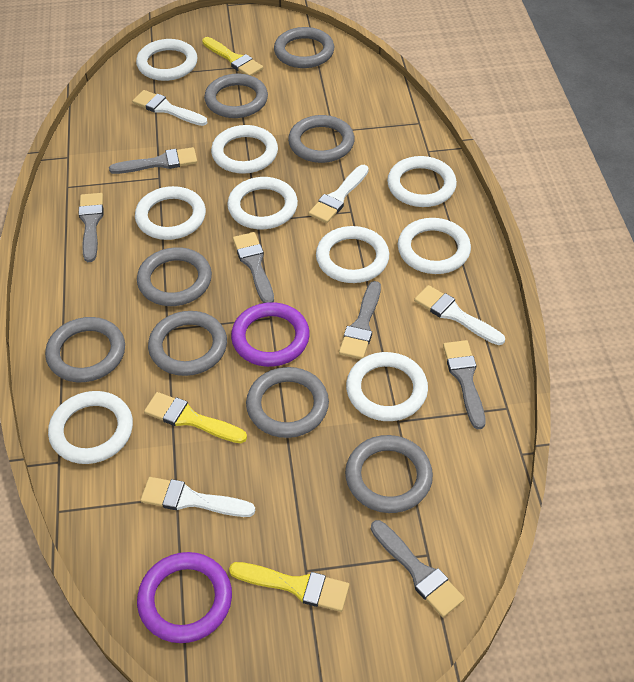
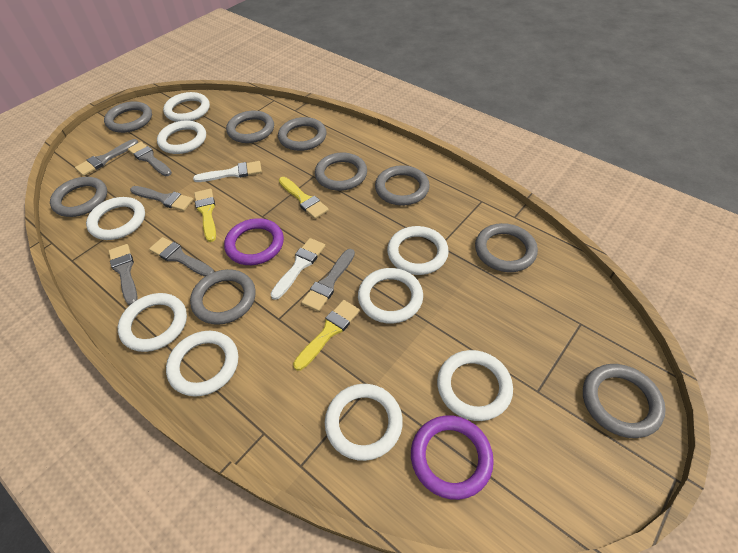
grey ring: [45,317,125,382] [137,247,212,306] [148,311,227,376] [204,74,268,118] [246,367,329,438] [274,27,334,68] [288,115,355,163] [345,435,433,513] = 8 -> [50,177,107,217] [104,102,152,133] [190,269,256,325] [226,111,274,143] [278,117,326,151] [315,153,367,191] [375,165,430,206] [475,223,538,272] [583,364,666,438] = 9
white brush: [132,90,207,126] [141,477,255,517] [309,165,369,223] [414,285,505,345] = 4 -> [193,161,262,182] [271,238,325,300] = 2

